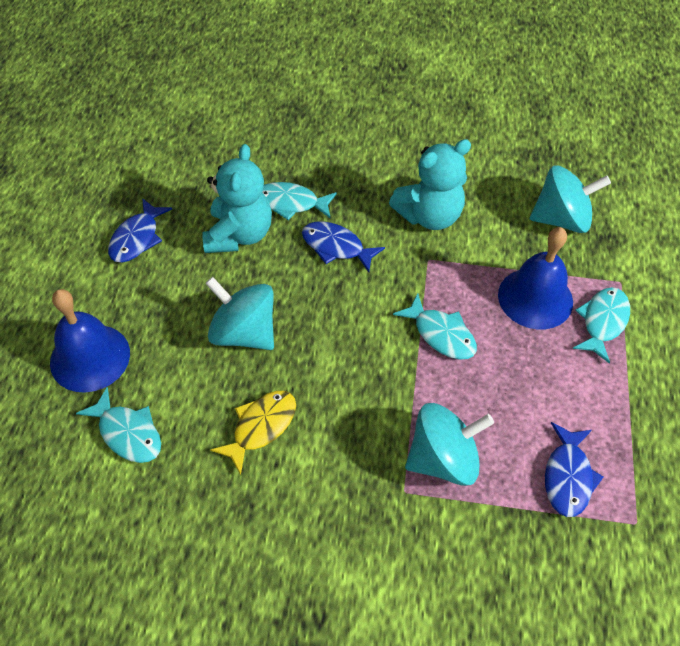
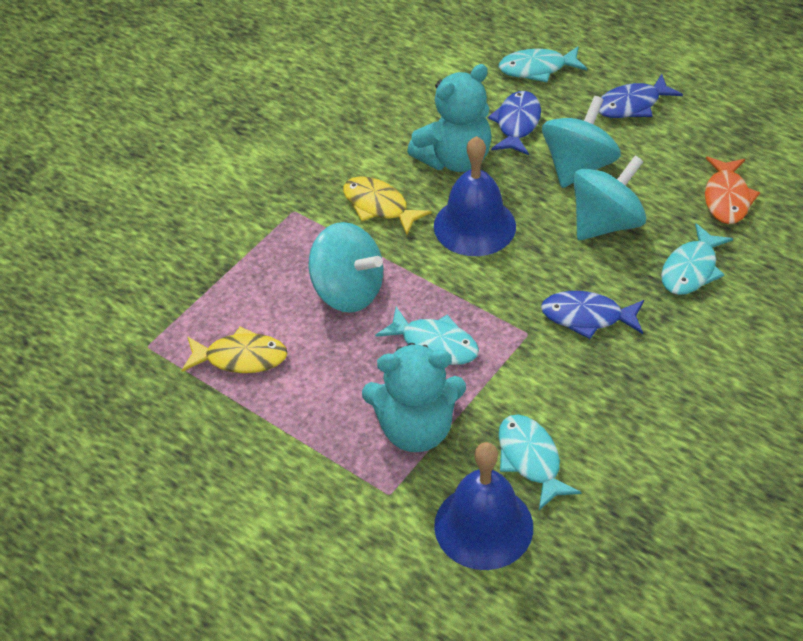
orange fish: none = 0 -> [705,156,760,224] = 1
yellow fish: [210,391,296,475] = 1 -> [181,327,288,373] [343,176,432,235] = 2

